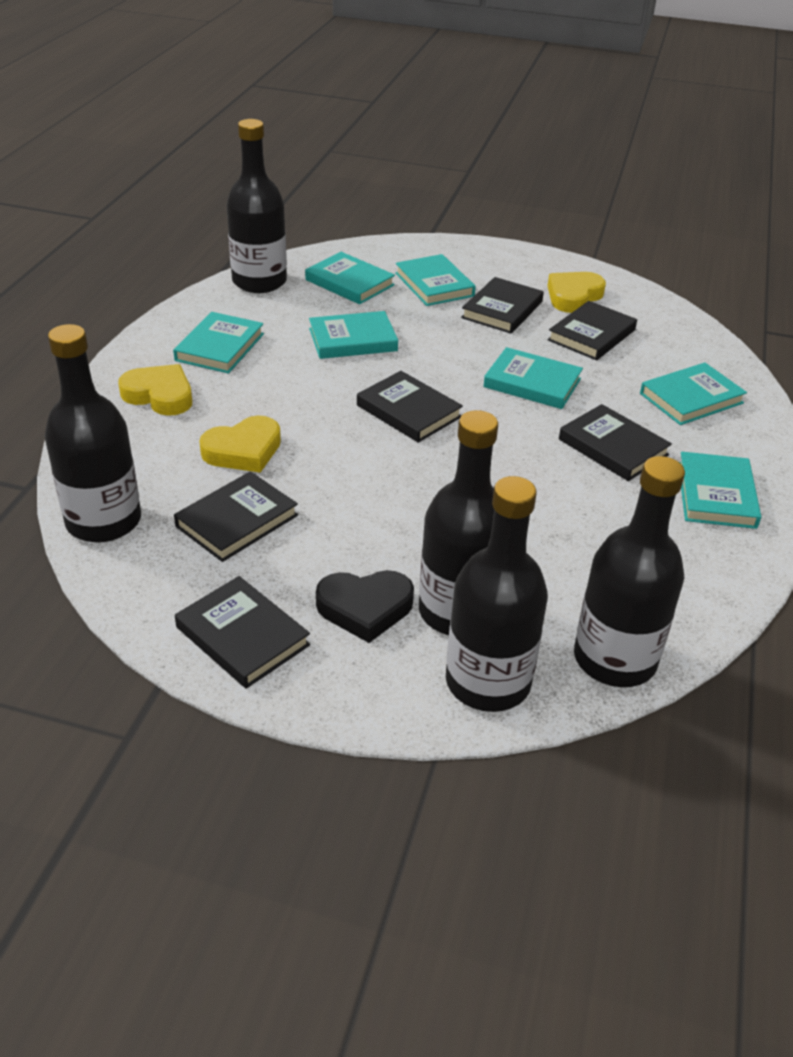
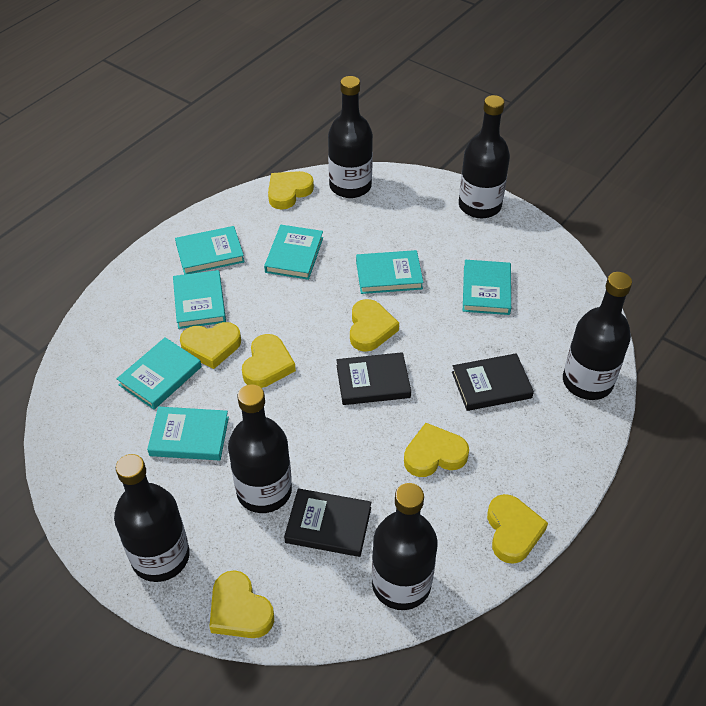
black book: [174,471,298,562] [175,576,310,689] [357,371,463,443] [461,277,544,334] [547,301,637,360] [559,404,672,481] = 6 -> [284,488,371,557] [336,352,411,405] [452,353,534,411] = 3
black bottle: [44,324,141,543] [226,119,287,293] [419,410,498,635] [446,476,548,712] [574,456,685,687] = 5 -> [114,454,190,582] [228,384,292,513] [328,76,373,198] [372,483,437,610] [459,95,510,218] [563,272,632,400] = 6
black heart: [316,570,414,643] = 1 -> none = 0
yellow heart: [118,364,192,416] [199,416,281,473] [548,272,606,313] = 3 -> [180,322,241,369] [209,570,274,638] [242,334,296,388] [268,171,314,210] [350,299,399,352] [404,423,469,477] [487,494,548,564] = 7

